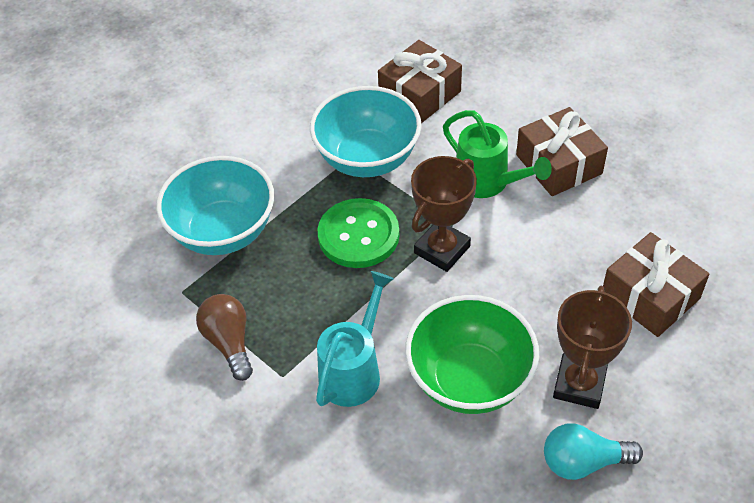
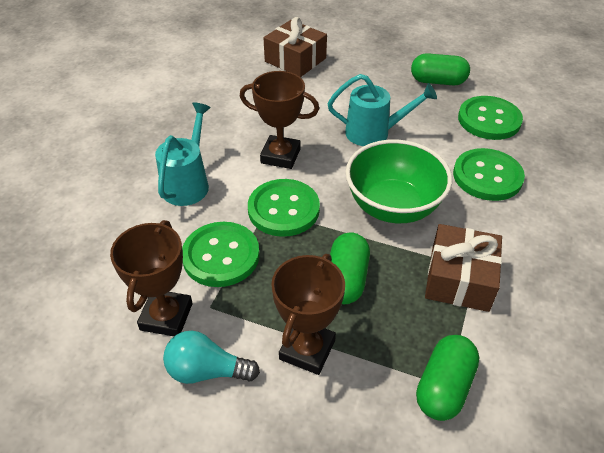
brown gift: [378,40,462,123] [516,107,608,196] [603,232,709,337] = 3 -> [264,17,327,77] [425,224,502,312] = 2
brown light bulb: [196,294,253,381] = 1 -> none = 0
brown trophy: [411,156,477,272] [553,286,632,409] = 2 -> [110,220,193,336] [240,71,319,169] [271,254,345,375] = 3
green button: [318,198,399,268] = 1 -> [182,222,260,287] [248,179,320,237] [453,148,525,201] [458,96,523,140] = 4
green capsule: none = 0 -> [330,233,370,304] [411,53,470,85] [416,335,479,421] = 3
green watering can: [443,110,552,198] = 1 -> none = 0
turquoise bowl: [156,156,274,255] [310,86,422,177] = 2 -> none = 0
turquoise watering can: [316,271,394,407] = 1 -> [155,102,211,206] [328,74,437,146] = 2

